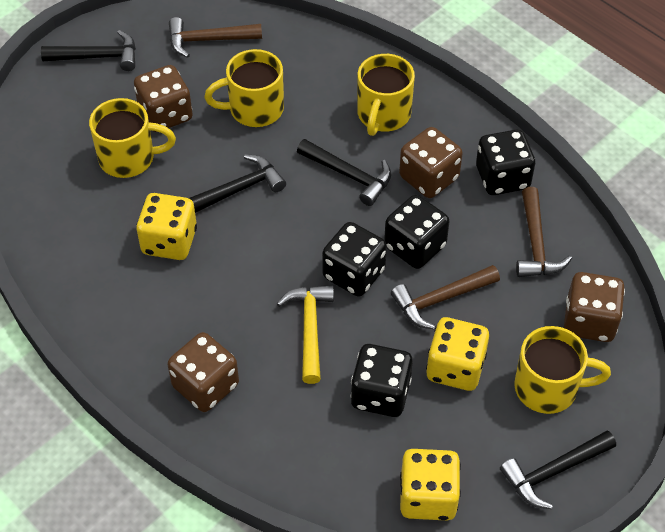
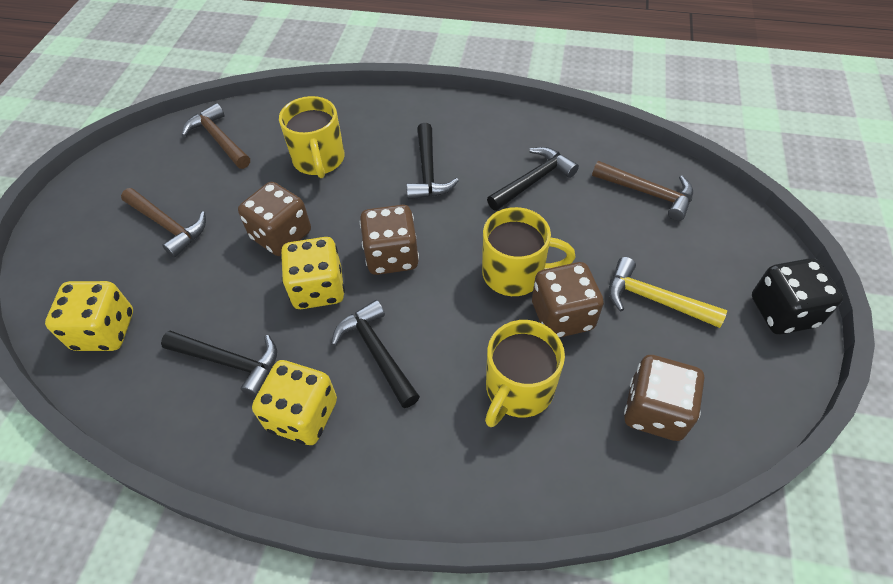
black dice: [322,222,387,297] [350,344,413,417] [384,195,449,269] [476,129,535,195] = 4 -> [752,258,843,334] = 1
yellow mug: [89,98,176,178] [204,49,284,127] [357,54,415,136] [514,326,611,414] = 4 -> [279,96,345,178] [482,207,575,296] [485,320,565,427] = 3

